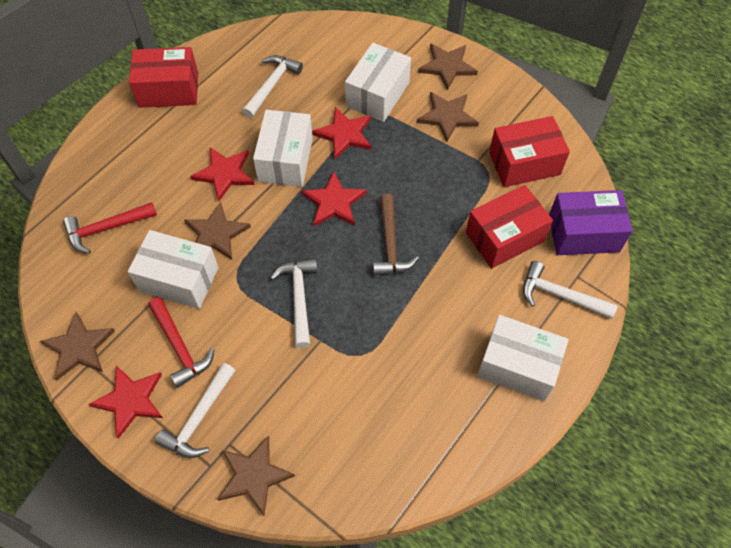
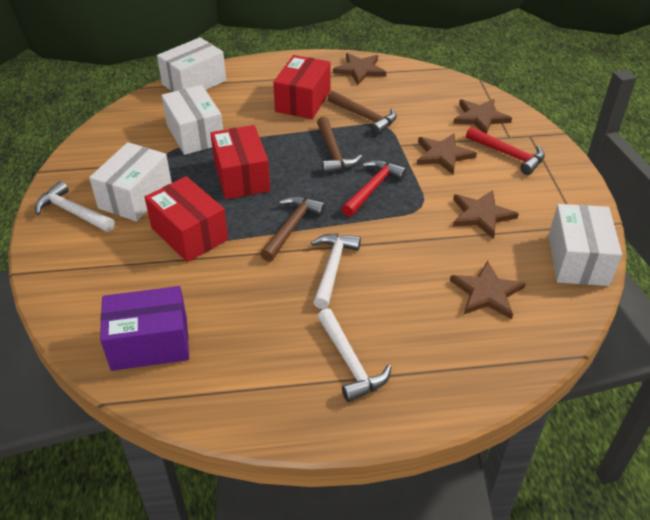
brown hammer: [373,193,419,276] = 1 -> [260,196,326,262] [317,117,362,174] [327,91,397,135] = 3
red star: [89,366,163,439] [190,147,255,201] [301,172,367,226] [312,107,371,159] = 4 -> none = 0
white hammer: [155,363,236,458] [242,55,303,118] [270,259,317,348] [523,261,618,319] = 4 -> [35,181,115,232] [311,234,361,309] [317,308,391,402] = 3

